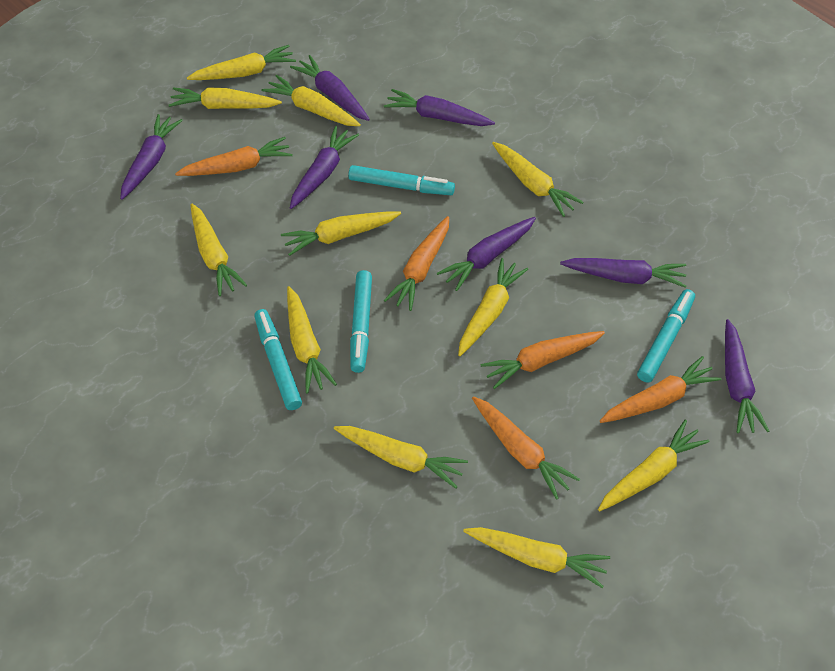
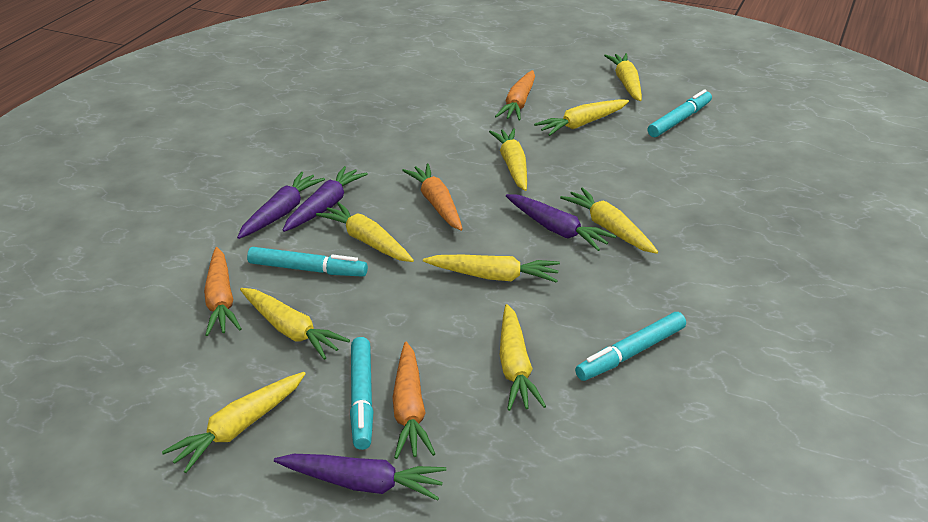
orange carrot: [175,137,293,176] [384,216,449,311] [472,396,580,500] [480,331,605,389] [599,356,721,423] = 5 -> [204,247,241,336] [392,342,435,459] [402,164,463,231] [495,70,535,120] = 4
purple carrot: [120,114,183,200] [290,55,370,121] [290,126,359,209] [384,89,495,126] [437,217,536,291] [560,258,686,288] [725,319,769,433] = 7 -> [237,172,325,239] [274,454,446,501] [282,166,368,232] [506,194,616,251] = 4
yellow carrot: [169,87,282,109] [187,45,296,80] [191,204,247,296] [261,75,361,126] [281,212,401,256] [287,286,337,394] [334,426,468,489] [458,258,528,356] [463,527,610,588] [492,142,583,217] [598,419,710,511] = 11 -> [162,372,306,473] [240,288,350,360] [316,202,414,262] [423,255,560,283] [489,128,527,191] [500,304,546,411] [534,99,629,136] [560,187,658,254] [604,53,642,101] = 9

